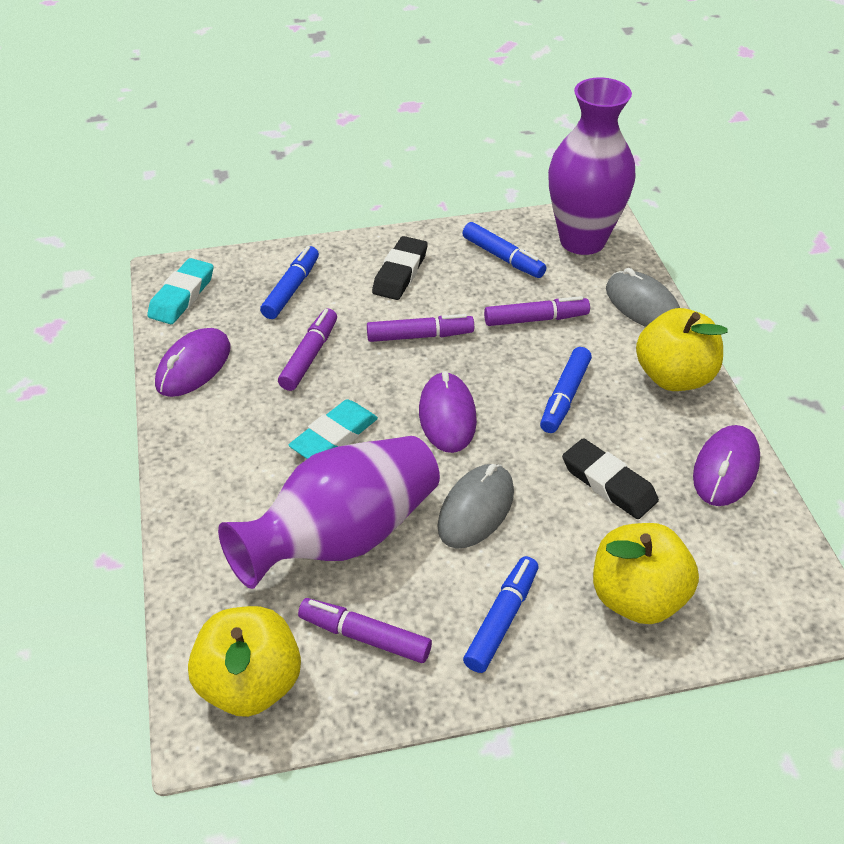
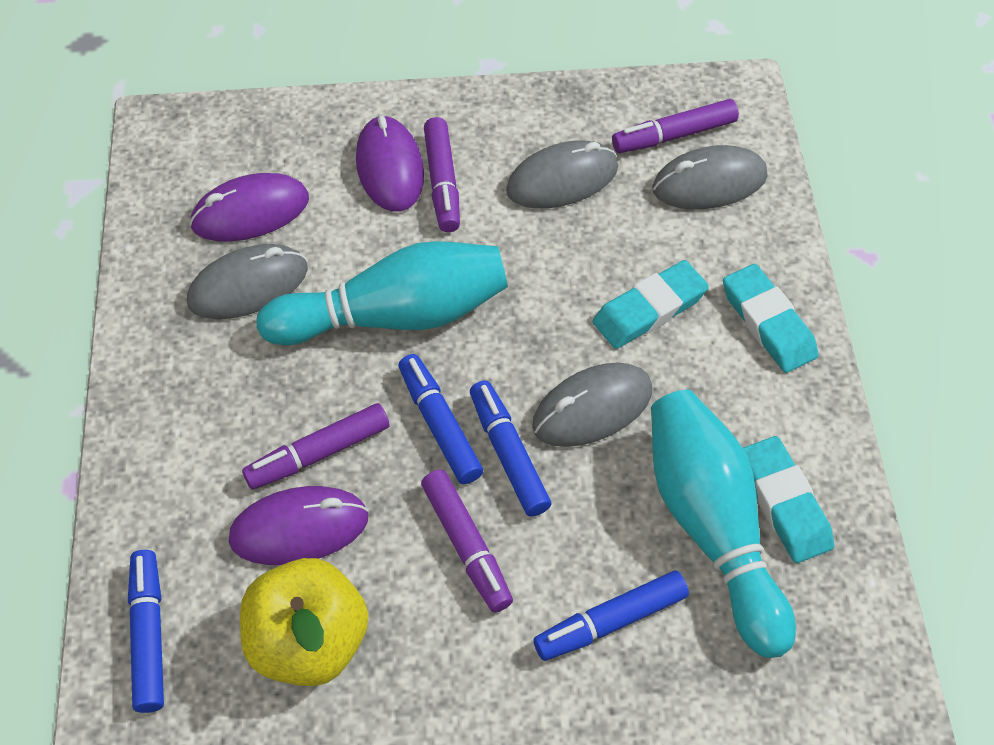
black eraser: [372,236,428,300] [562,438,659,519] = 2 -> none = 0
grey mouse: [437,464,514,549] [606,268,680,327] = 2 -> [187,244,308,319] [506,140,618,208] [532,362,652,447] [652,145,768,209] = 4
purple vase: [218,436,440,589] [548,77,636,255] = 2 -> none = 0
turquoise bowling pin: none = 0 -> [256,241,508,345] [651,390,796,658] = 2
turquoise eraser: [147,258,213,324] [289,400,378,459] = 2 -> [593,260,709,349] [723,264,818,373] [743,436,834,563] = 3
yellow apple: [188,606,301,717] [593,523,699,624] [636,308,728,391] = 3 -> [240,558,368,686] = 1

